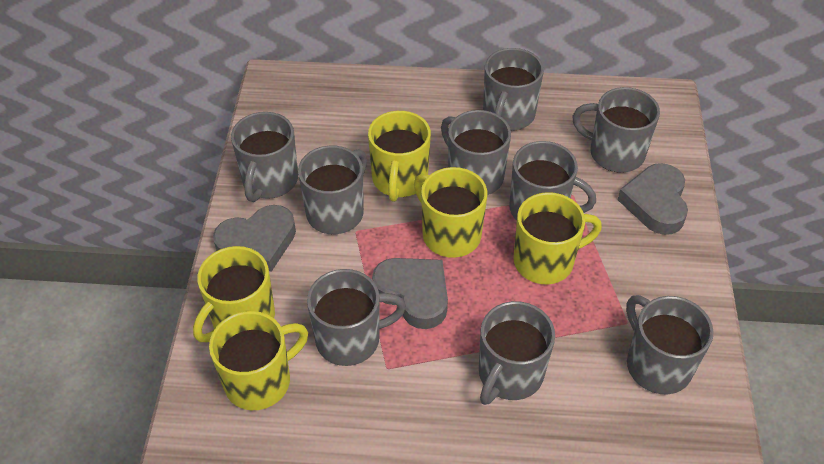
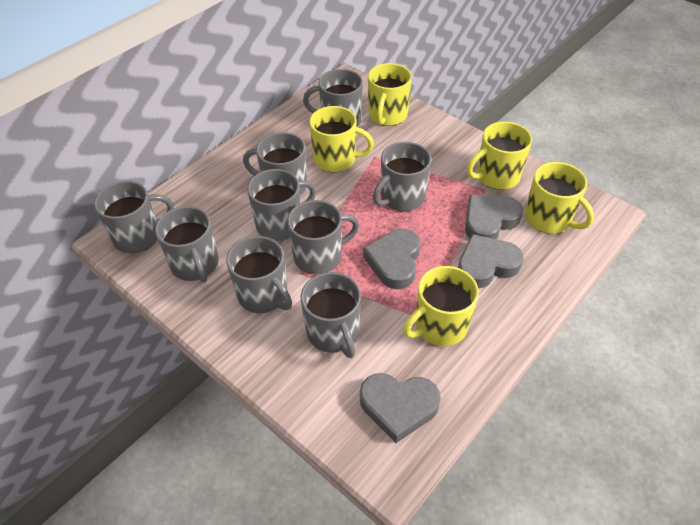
grey heart: [213,205,296,272] [372,258,448,329] [617,163,688,235] = 3 -> [360,373,441,443] [363,229,420,289] [458,234,524,288] [465,195,523,239] = 4

